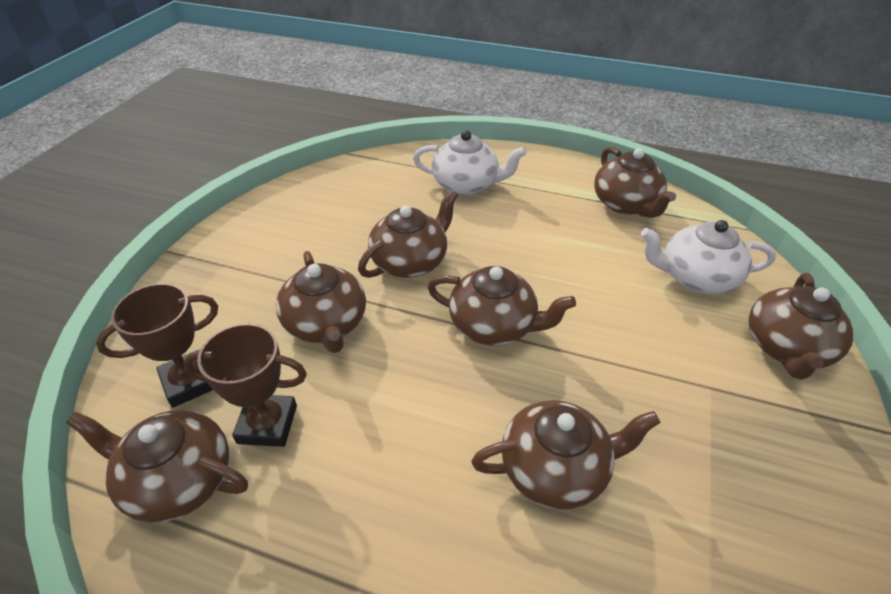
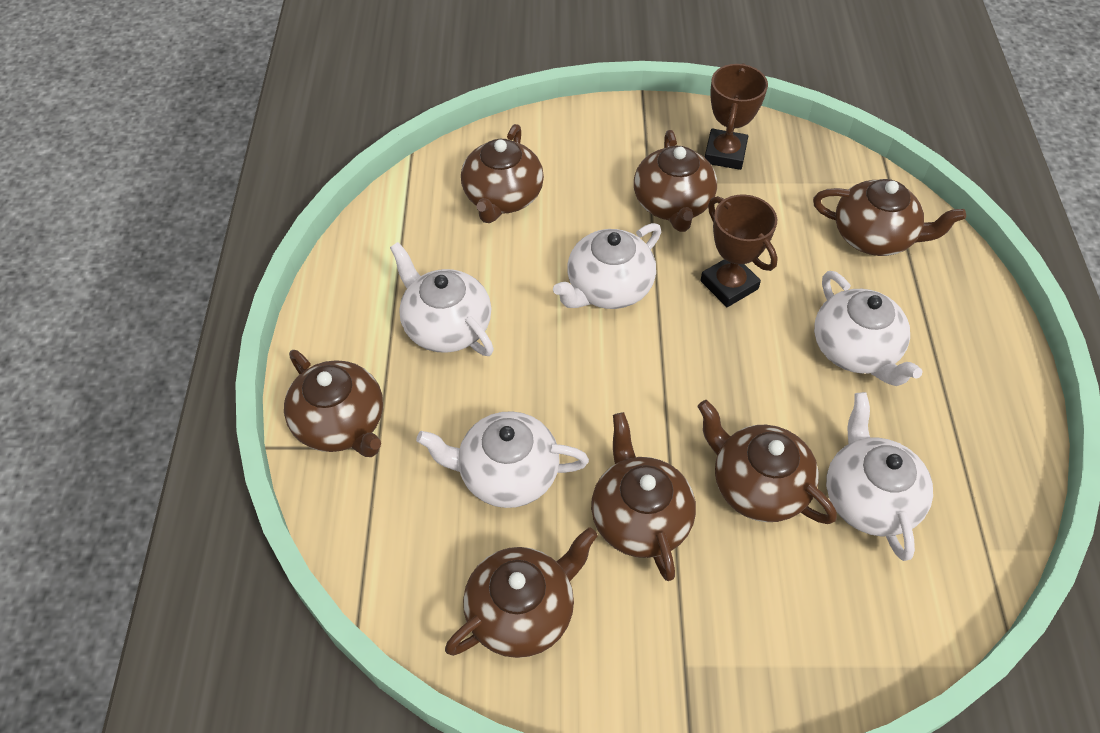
white teapot: [413,130,527,195] [641,220,776,294] = 2 -> [390,242,494,356] [416,411,589,508] [553,223,661,309] [814,271,923,386] [826,392,933,561] = 5

